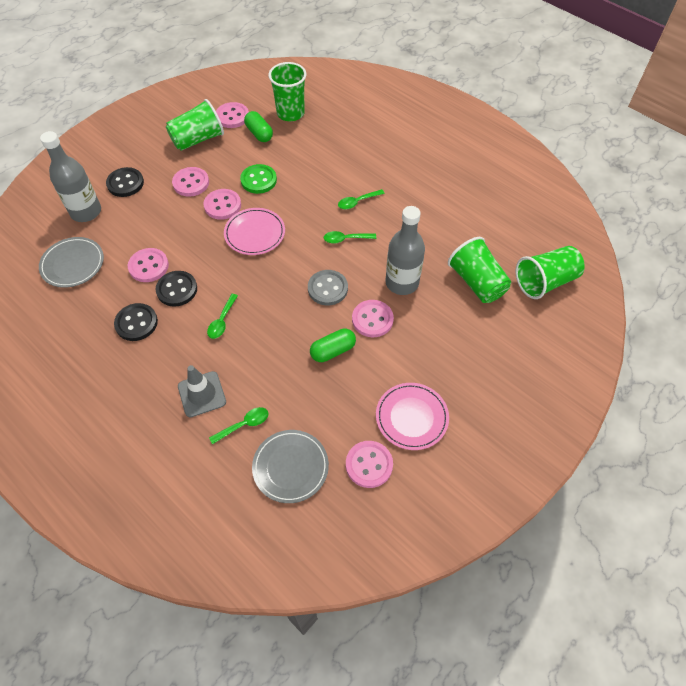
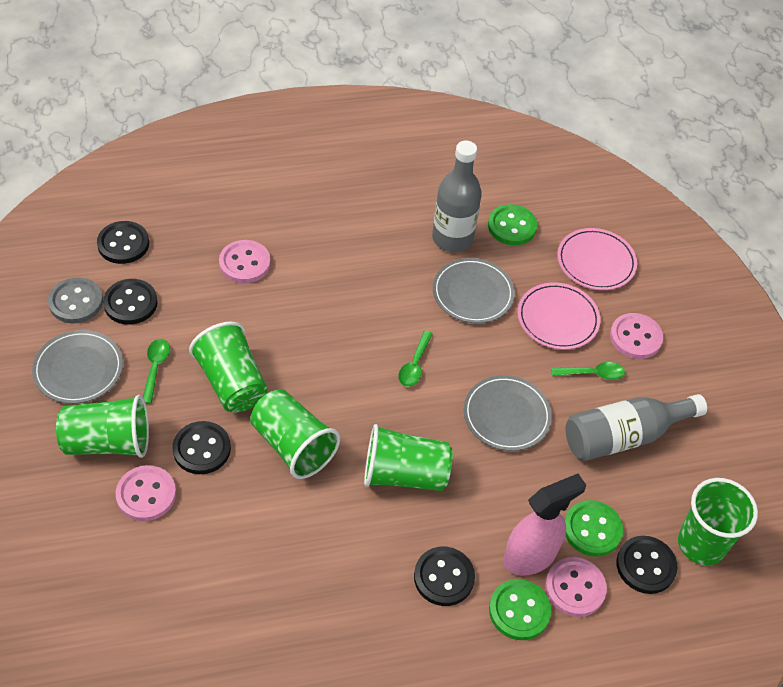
black button: [106,167,144,197] [114,303,158,341] [156,271,197,307] = 3 -> [97,221,149,264] [103,279,158,325] [173,421,231,474] [414,547,475,606] [616,536,678,594] = 5
green button: [240,164,277,194] = 1 -> [488,204,537,245] [489,579,551,640] [565,500,623,557] = 3
green capsule: [244,111,273,142] [310,328,356,362] = 2 -> none = 0
green cup: [166,99,224,151] [268,62,306,121] [448,237,511,303] [516,246,585,299] = 4 -> [56,395,149,458] [189,321,267,412] [250,389,340,479] [364,424,453,491] [678,478,758,565] = 5
green spoon: [207,294,238,339] [209,407,269,444] [324,231,376,244] [338,189,385,209] = 4 -> [143,339,170,404] [398,331,433,387] [551,362,625,380] = 3
grey plate: [39,237,104,288] [252,430,329,503] = 2 -> [32,330,123,404] [433,258,515,323] [463,375,552,451] = 3
grey traffic cone: [178,365,226,417] = 1 -> none = 0
pink button: [128,248,169,282] [172,167,209,197] [203,189,241,220] [216,102,249,128] [346,441,393,488] [352,300,394,337] = 6 -> [115,465,176,521] [219,240,271,283] [545,557,607,617] [610,313,663,359] = 4
pink spray bottle: none = 0 -> [503,474,586,576] = 1

